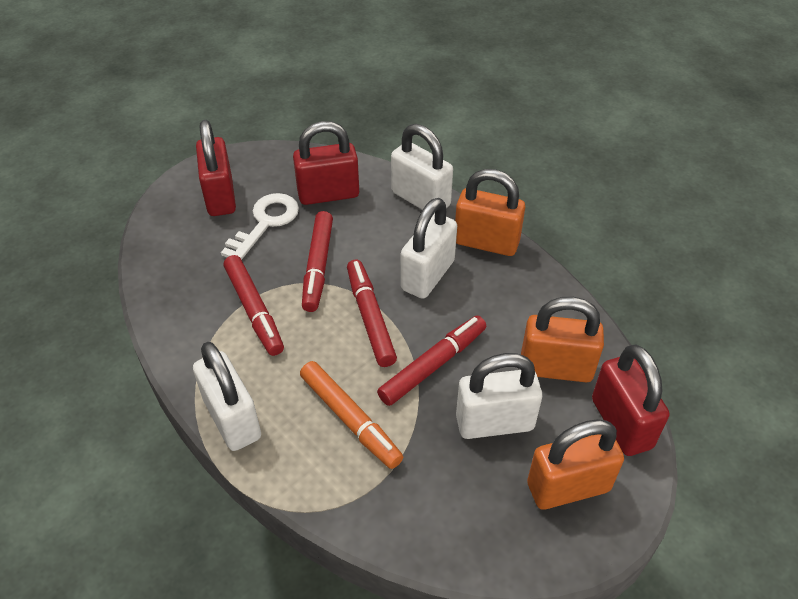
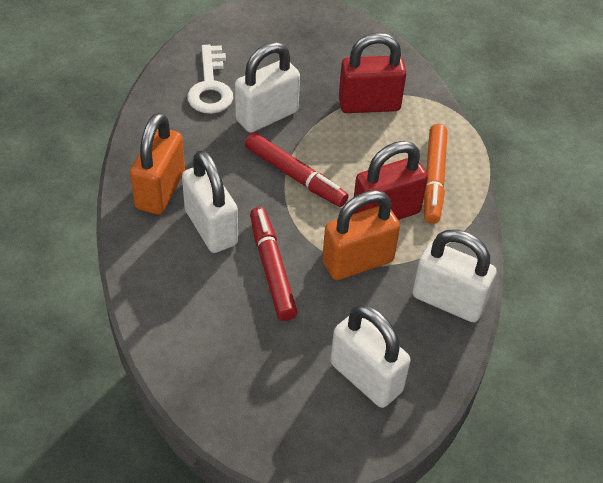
orange padlock: [455,169,525,256] [521,297,604,382] [527,419,624,510] = 3 -> [130,112,185,215] [322,190,400,280] = 2
red marker: [224,255,284,356] [302,211,333,312] [347,259,397,367] [377,316,486,406] = 4 -> [245,132,349,207] [250,207,298,321] = 2
red padlock: [196,120,236,216] [293,121,359,205] [592,345,669,456] = 3 -> [339,33,407,113] [354,141,428,220] = 2

